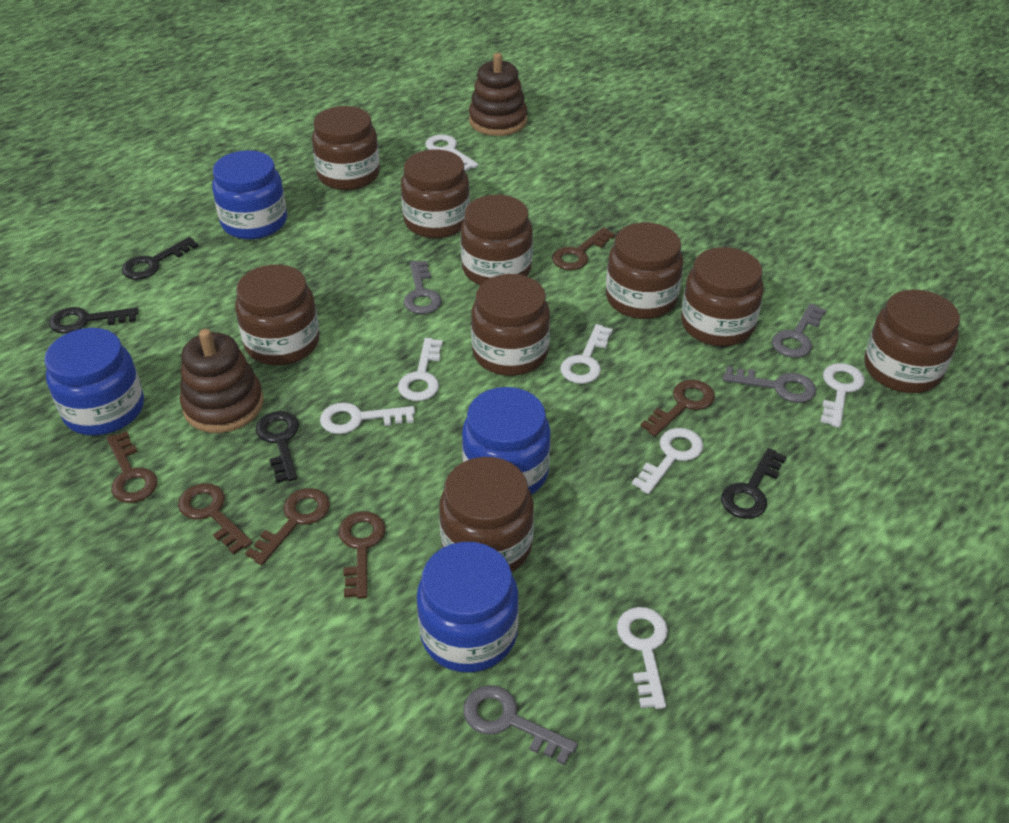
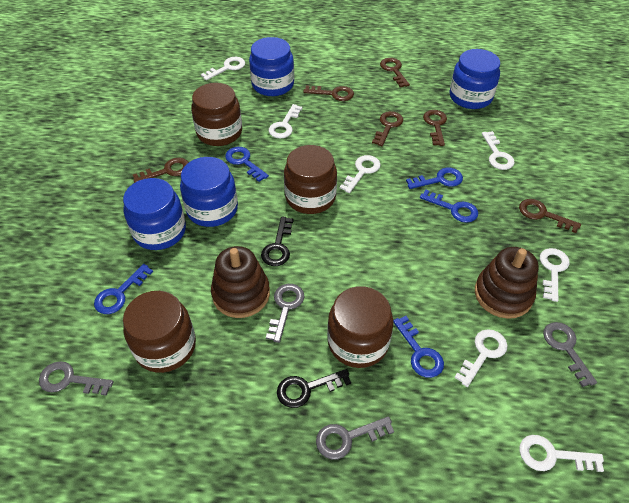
black key: [49,307,138,334] [122,237,199,280] [256,411,299,483] [721,448,786,519] = 4 -> [261,217,293,266] [277,369,351,408] = 2
blue key: none = 0 -> [94,264,153,314] [225,147,269,182] [393,316,444,378] [406,168,463,189] [420,190,478,223] = 5
brown jar: [235,265,320,365] [312,106,380,190] [401,149,470,238] [439,457,534,572] [460,195,533,285] [471,274,550,376] [606,222,683,319] [681,247,764,346] [864,289,960,393] = 9 -> [123,291,196,373] [191,83,242,146] [284,145,337,214] [327,286,393,368] = 4

